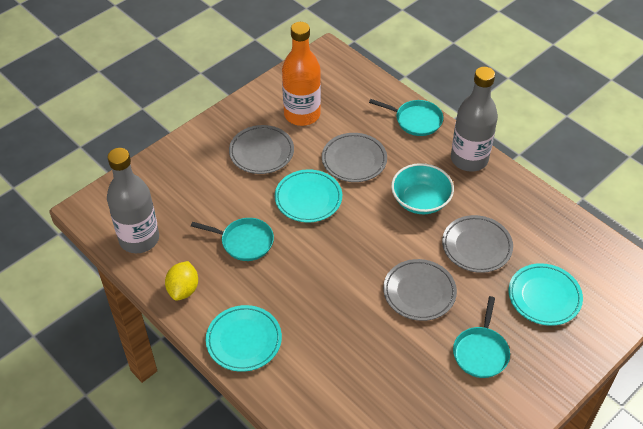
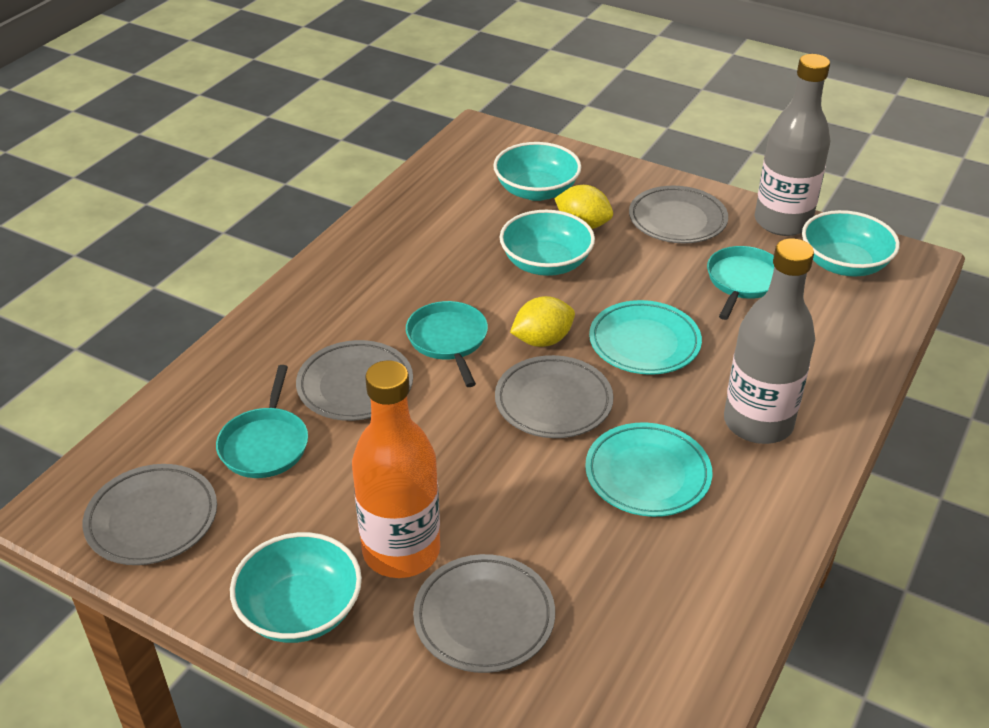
grey plate: [229,125,294,174] [322,133,387,182] [383,259,457,321] [442,215,513,273] = 4 -> [83,464,217,565] [296,340,413,421] [413,554,555,673] [495,355,613,438] [629,186,728,243] = 5
turquoise bowl: [391,163,454,214] = 1 -> [230,532,362,643] [493,142,581,201] [500,210,595,276] [802,210,900,276] = 4
turquoise plate: [206,305,282,372] [275,169,342,223] [509,263,583,326] = 3 -> [585,422,712,517] [589,300,702,375] = 2
yellow lemon: [165,261,198,301] = 1 -> [510,296,575,347] [554,185,613,229] = 2

